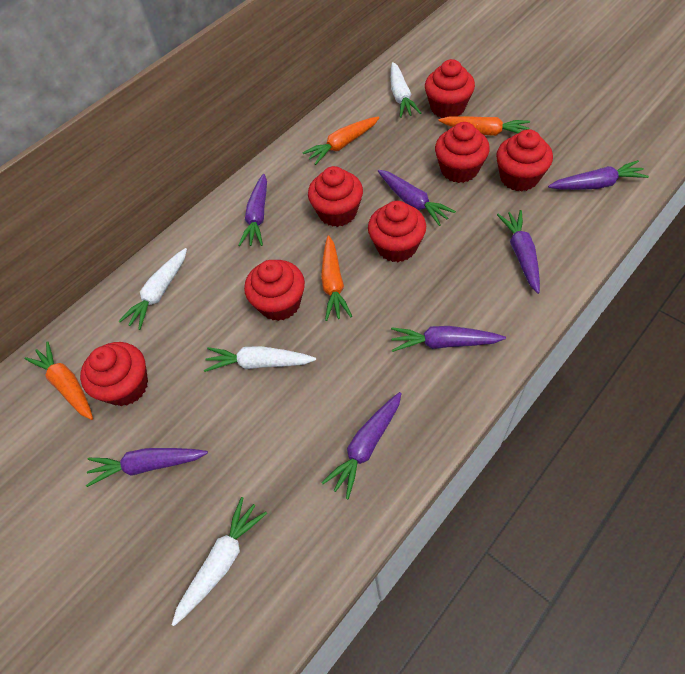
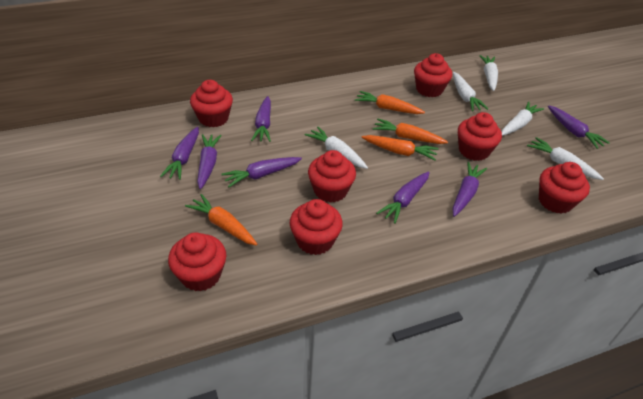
white carrot: [119,248,187,330] [172,497,267,626] [204,346,316,372] [391,62,421,118] = 4 -> [305,126,368,169] [453,72,488,111] [479,55,498,91] [502,101,544,136] [527,137,604,180] = 5

